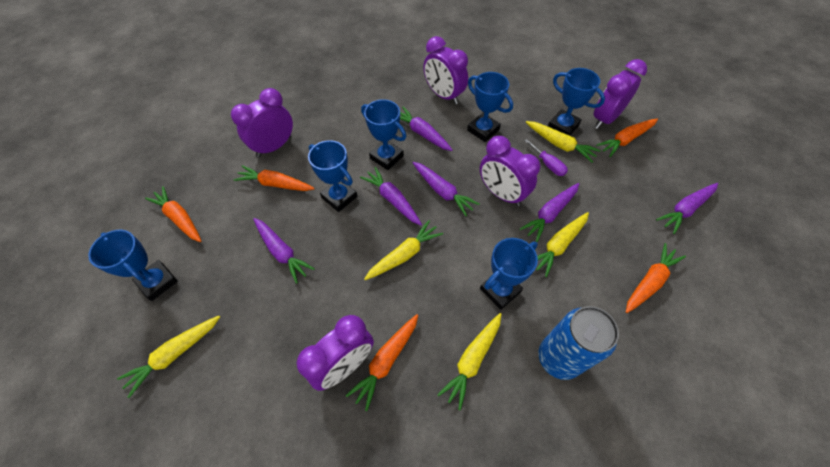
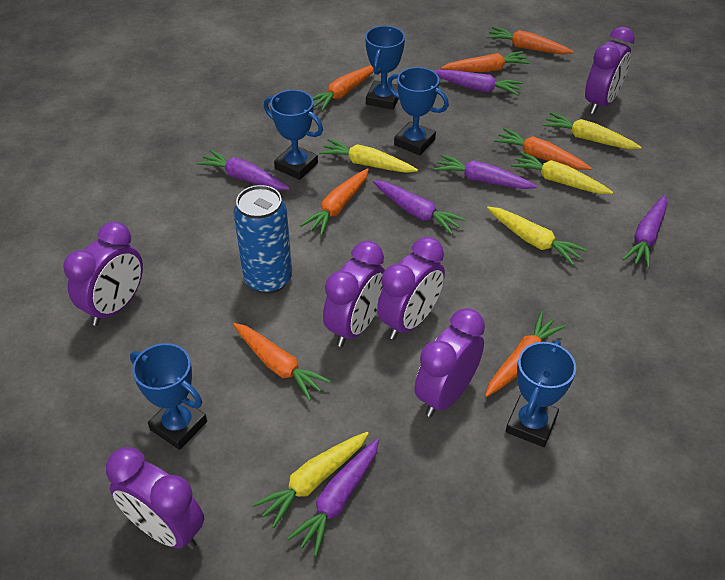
blue trophy: [88,230,178,301] [308,140,358,212] [361,99,406,170] [467,72,513,142] [480,238,538,310] [548,68,605,135] = 6 -> [130,343,207,450] [264,90,323,180] [365,26,405,110] [387,67,449,155] [506,340,576,447] = 5
orange carrot: [145,186,202,242] [234,165,315,191] [345,314,418,411] [596,119,658,157] [626,243,686,313] = 5 -> [233,323,331,401] [300,168,369,236] [312,65,374,111] [440,51,531,72] [485,311,566,397] [486,27,574,54] [494,128,592,170] = 7
purple clock: [231,88,293,157] [297,315,374,391] [423,36,468,105] [480,136,540,206] [593,59,647,129] = 5 -> [64,222,143,326] [106,447,204,549] [323,241,385,347] [377,237,445,340] [414,308,485,417] [585,26,635,114] = 6
purple screwdriver: [524,139,568,176] = 1 -> none = 0

